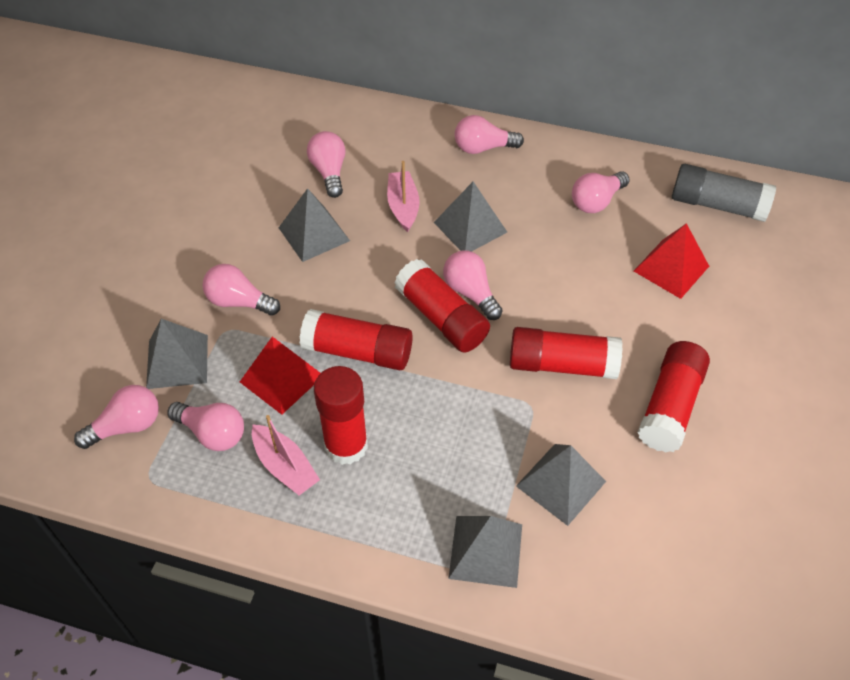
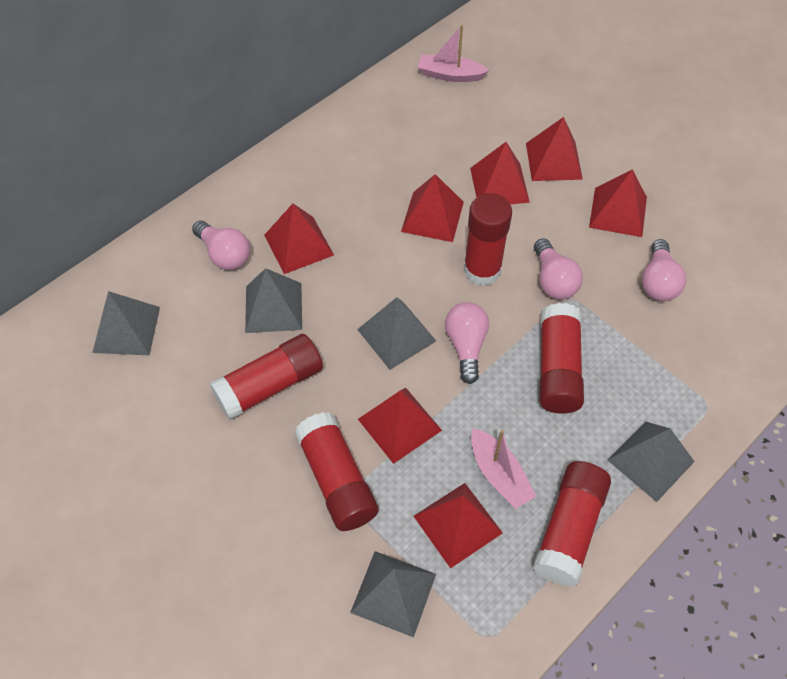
grey glue stick: [672,164,776,222] = 1 -> none = 0
pink light bulb: [74,385,159,449] [167,402,244,451] [203,264,280,316] [307,131,346,198] [443,250,503,320] [455,115,524,154] [572,171,630,213] = 7 -> [192,220,250,270] [445,302,489,384] [534,238,583,299] [642,239,686,301] = 4
red pyramid: [240,336,321,415] [634,223,709,299] = 2 -> [264,204,334,274] [358,388,442,464] [401,174,464,242] [414,483,503,569] [470,142,530,204] [526,117,583,181] [589,169,647,237] = 7

